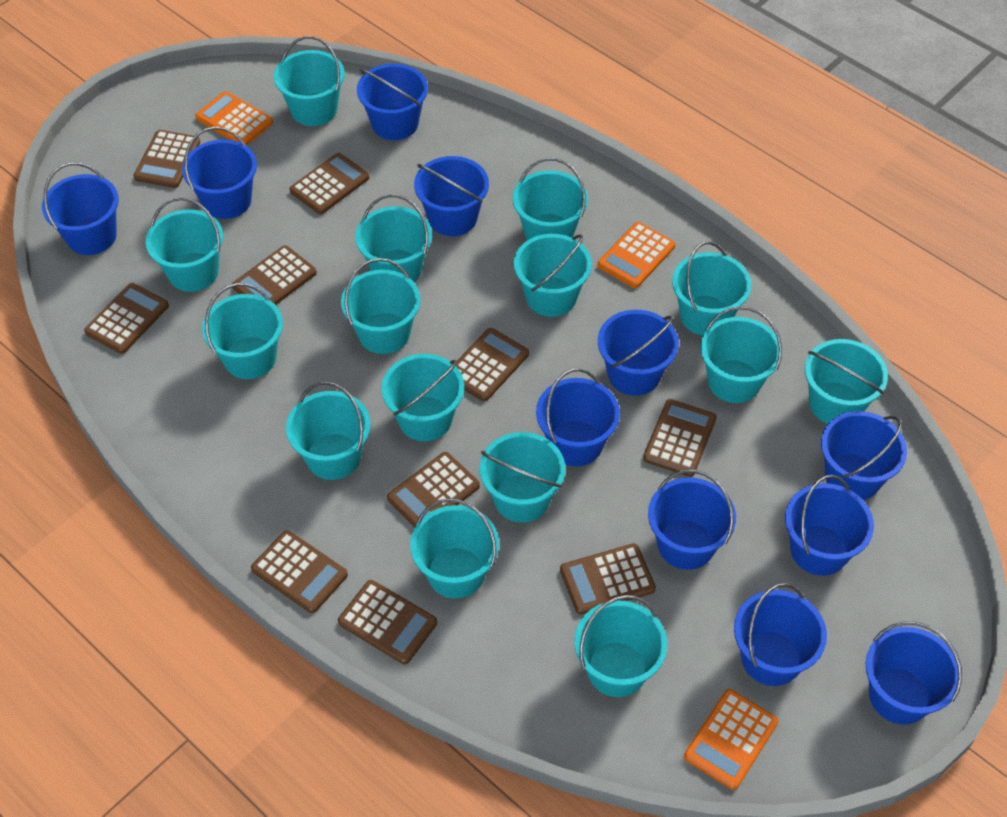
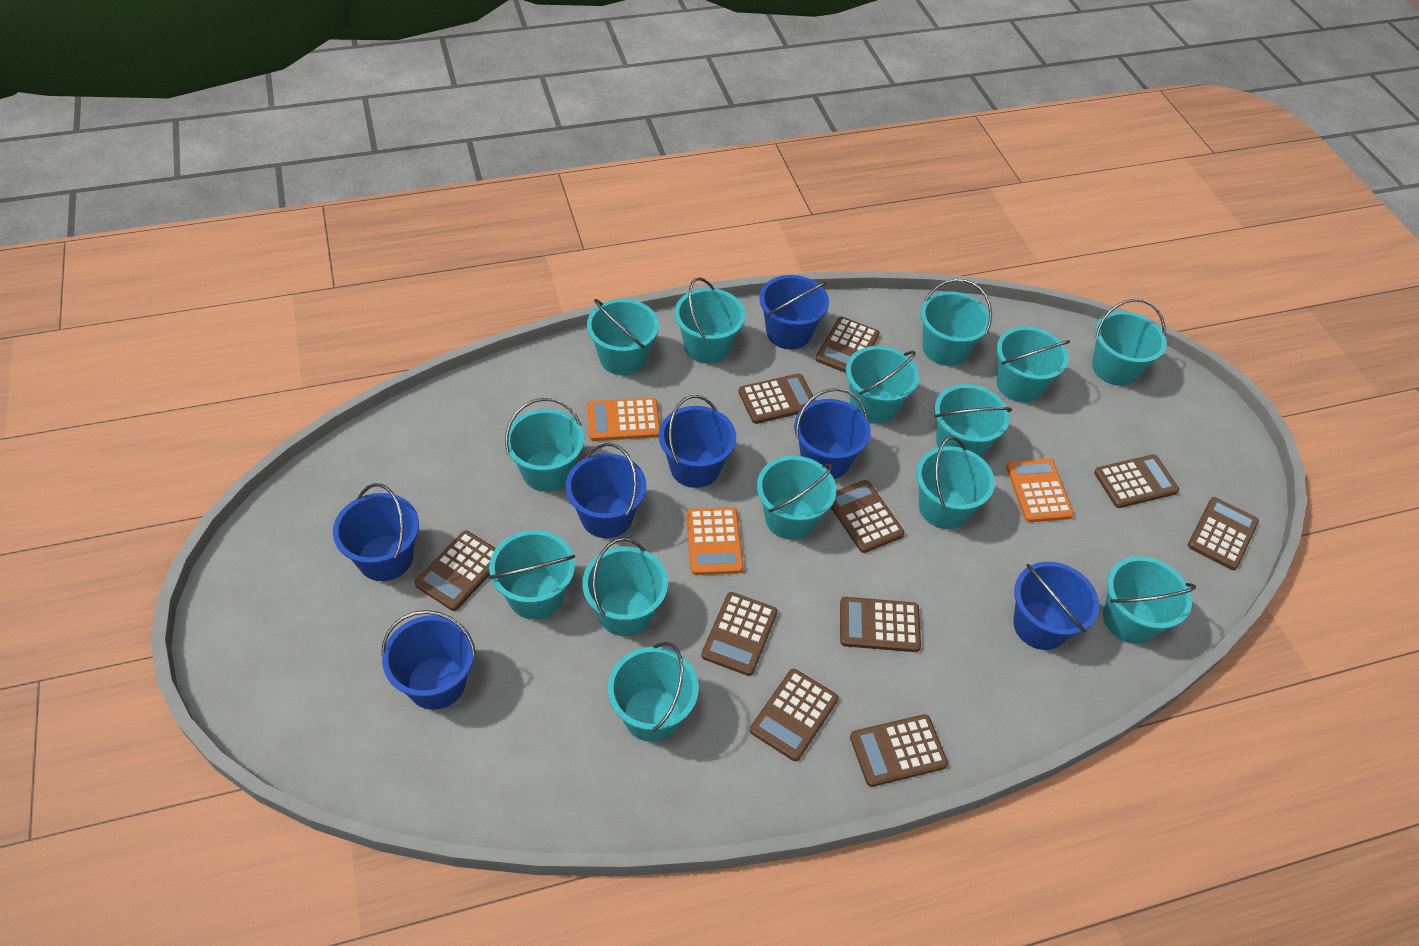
blue bucket: [42,162,119,255] [182,127,257,219] [357,64,428,140] [414,156,489,236] [536,368,620,467] [598,310,679,396] [648,469,736,570] [734,583,827,686] [785,475,874,576] [821,411,907,500] [866,621,962,725] = 11 -> [333,483,419,581] [381,610,476,710] [566,443,646,538] [659,395,736,488] [759,275,829,350] [794,388,871,479] [1014,562,1099,650] = 7
turquoise bucket: [146,197,223,292] [202,283,283,379] [274,36,345,126] [286,381,371,480] [341,258,421,354] [355,194,432,282] [381,354,464,441] [410,498,499,599] [480,432,565,523] [513,158,588,240] [514,234,592,317] [575,595,667,697] [672,241,751,336] [700,306,782,403] [805,339,888,424] = 15 -> [489,530,575,620] [505,398,584,492] [582,538,668,636] [587,299,659,376] [608,642,699,742] [675,278,745,364] [757,456,836,540] [846,346,919,424] [916,436,995,529] [921,279,992,366] [934,384,1012,457] [996,326,1070,403] [1092,299,1167,386] [1103,556,1196,644] = 14

